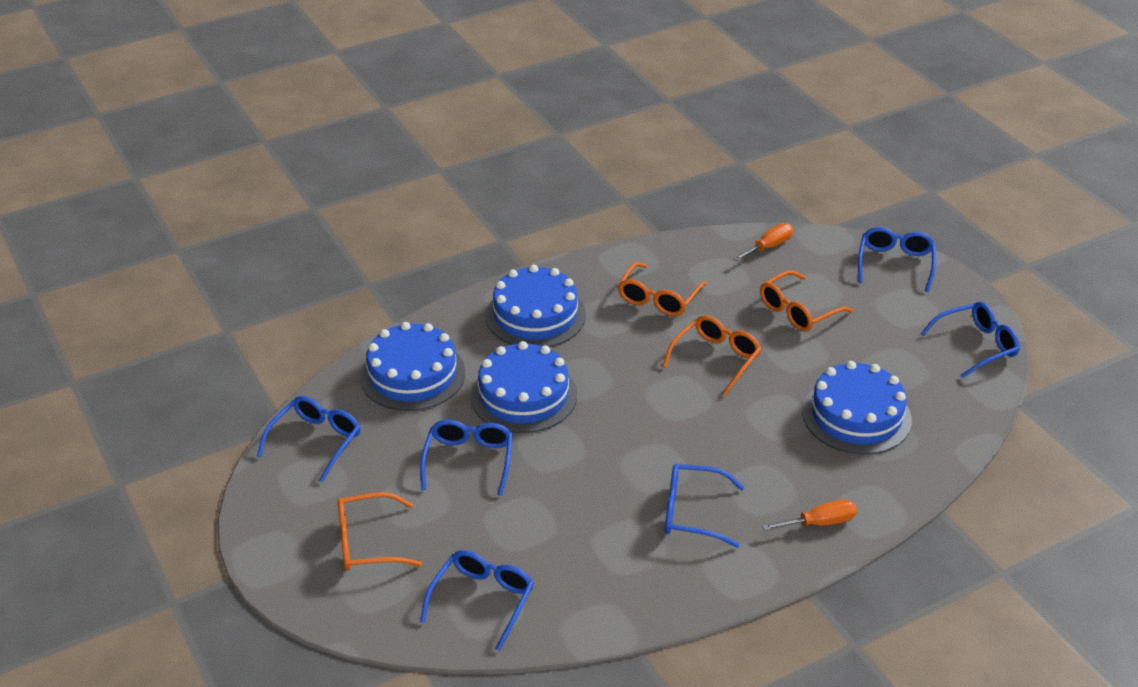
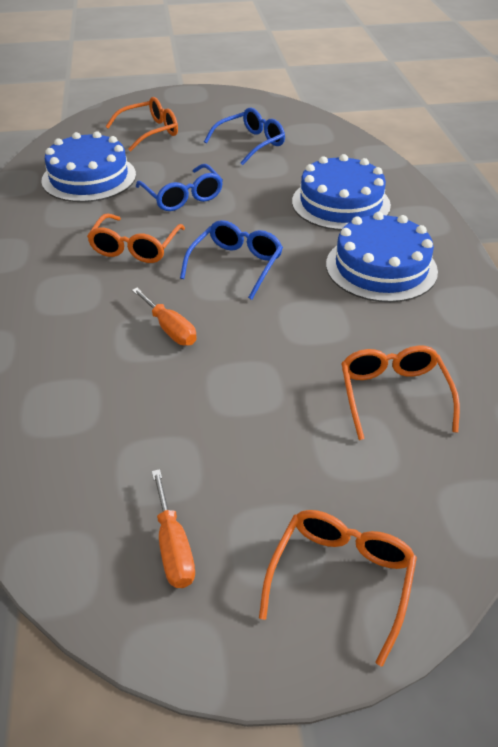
blue cake: [360,322,465,411] [470,341,577,433] [486,265,586,347] [802,361,912,454] = 4 -> [41,131,136,202] [292,154,391,230] [326,212,438,302] = 3
blue glasses: [257,396,361,482] [420,420,513,496] [420,550,534,651] [665,464,745,548] [858,227,936,292] [921,302,1020,378] = 6 -> [136,164,223,211] [180,220,283,300] [204,107,285,165] = 3

